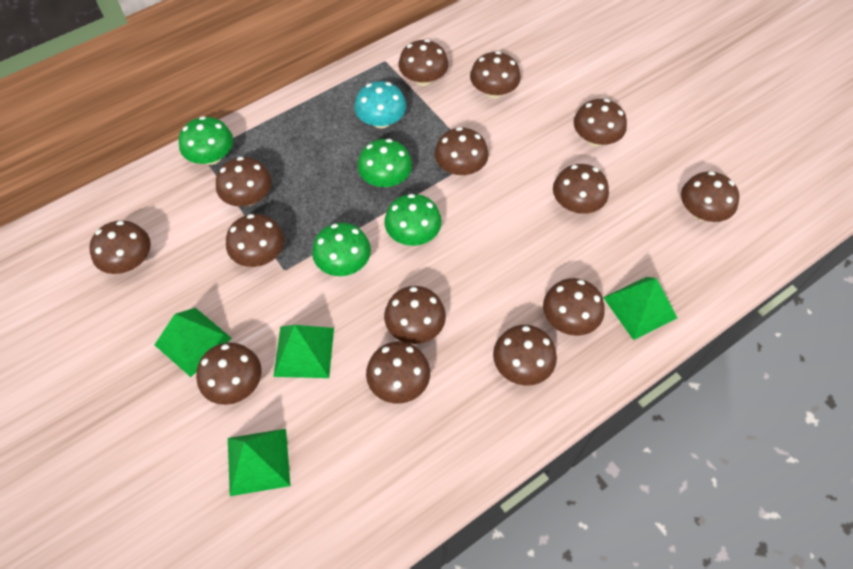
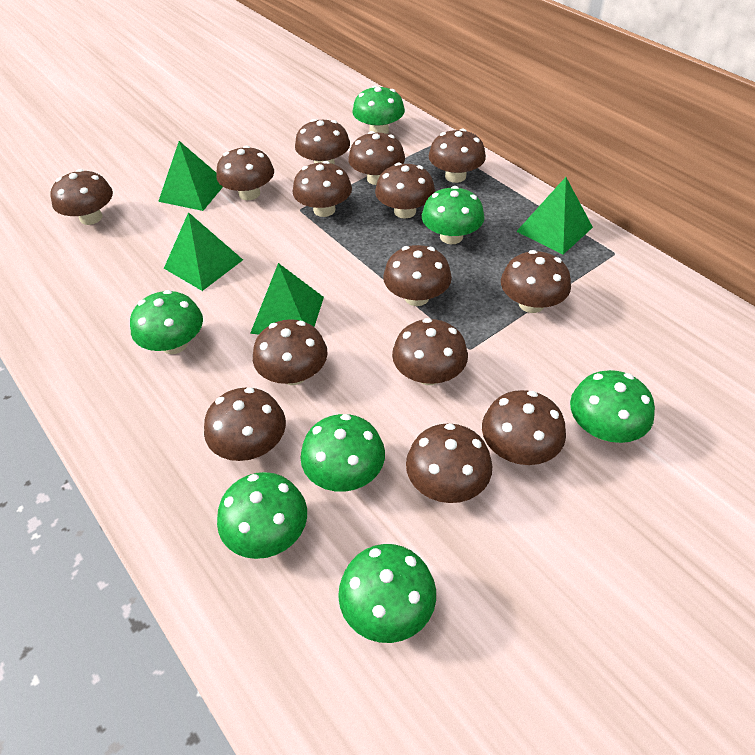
green mushroom: [179,116,233,165] [312,223,371,276] [358,139,412,187] [384,194,442,246] = 4 -> [130,290,203,354] [217,472,307,559] [300,414,385,492] [338,544,436,643] [353,85,405,134] [422,186,485,244] [570,370,655,443] = 7
turquoise mushroom: [354,81,406,128] = 1 -> none = 0

